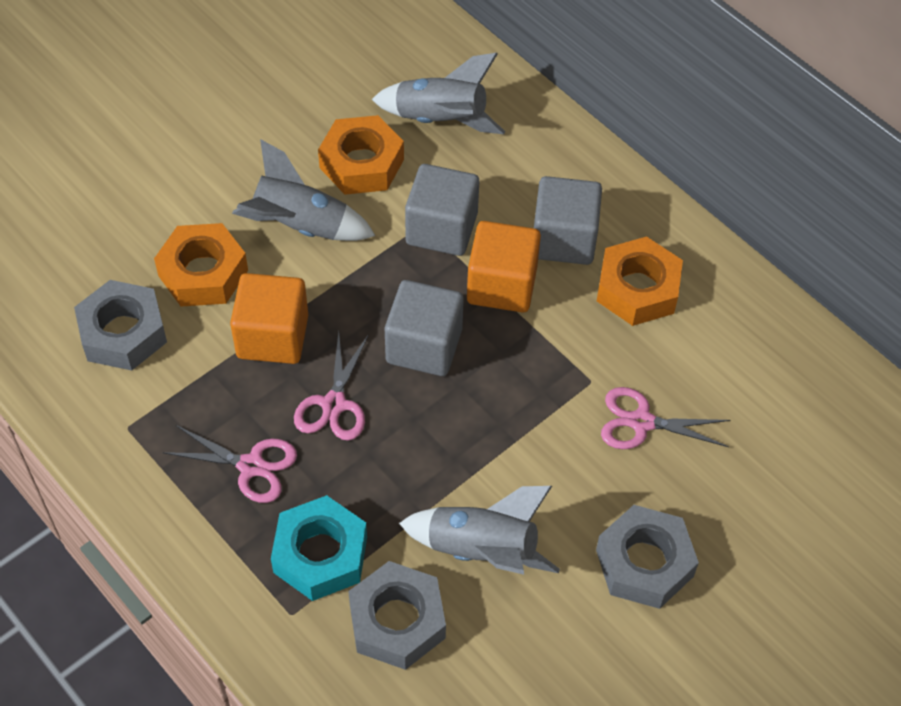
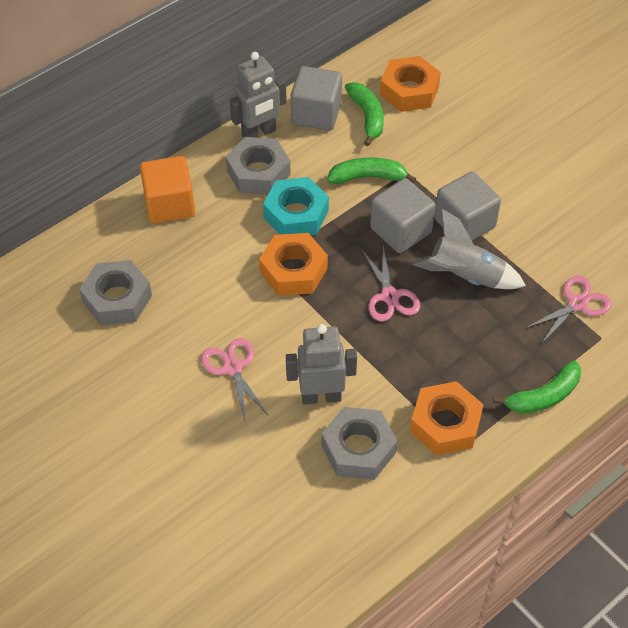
green banana: none = 0 -> [327,157,416,184] [345,82,384,146] [493,360,581,414] = 3
grey robot: none = 0 -> [230,52,287,138] [286,324,357,405] = 2
grey rocket: [232,139,376,241] [372,53,505,134] [399,486,560,575] = 3 -> [412,209,526,289] = 1
orange cube: [230,273,308,364] [467,221,541,313] = 2 -> [140,156,195,224] = 1

